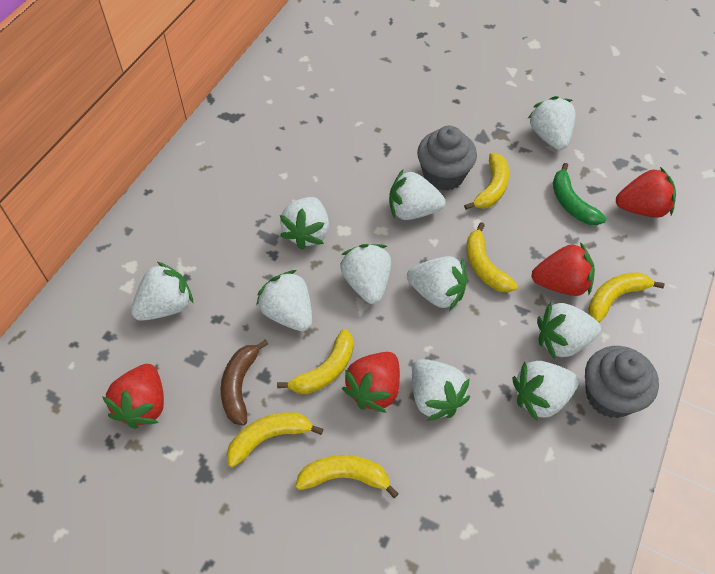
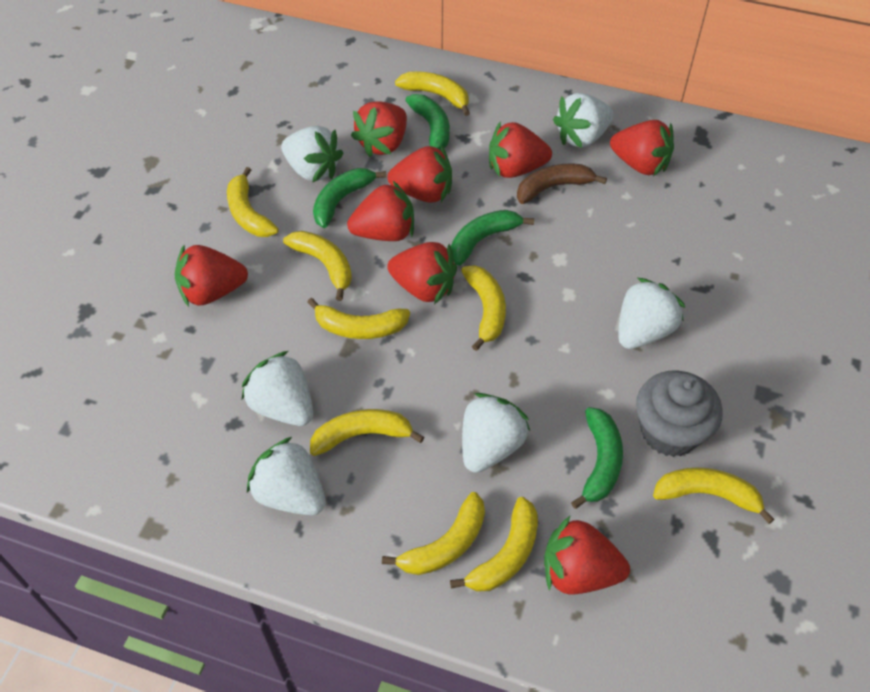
green banana: [553,163,606,225] = 1 -> [313,168,387,228] [405,94,450,151] [451,210,534,266] [571,407,623,509] = 4
grey cupcake: [417,126,477,191] [585,346,659,418] = 2 -> [636,371,723,457] = 1
red strawberry: [102,364,164,429] [342,352,400,413] [531,242,595,296] [616,167,676,218] = 4 -> [175,245,248,307] [347,181,414,241] [351,101,407,157] [387,145,452,203] [387,242,457,304] [489,121,552,178] [544,516,630,594] [610,120,674,176] = 8
white strawberry: [131,261,193,321] [256,270,312,331] [280,197,329,250] [340,244,391,304] [389,170,445,220] [407,256,467,311] [412,359,470,421] [513,361,579,421] [528,96,575,150] [537,302,601,359] = 10 -> [242,351,313,426] [247,437,326,515] [281,126,343,182] [462,393,530,473] [553,93,614,148] [618,278,685,349] = 6
yellow banana: [226,412,323,468] [277,329,354,394] [295,455,399,498] [464,153,509,210] [466,222,518,293] [588,272,664,323] = 6 -> [227,167,279,237] [283,231,352,301] [307,298,410,339] [310,409,424,456] [382,492,485,575] [395,71,470,116] [450,497,538,592] [461,265,506,351] [653,467,774,524] = 9

